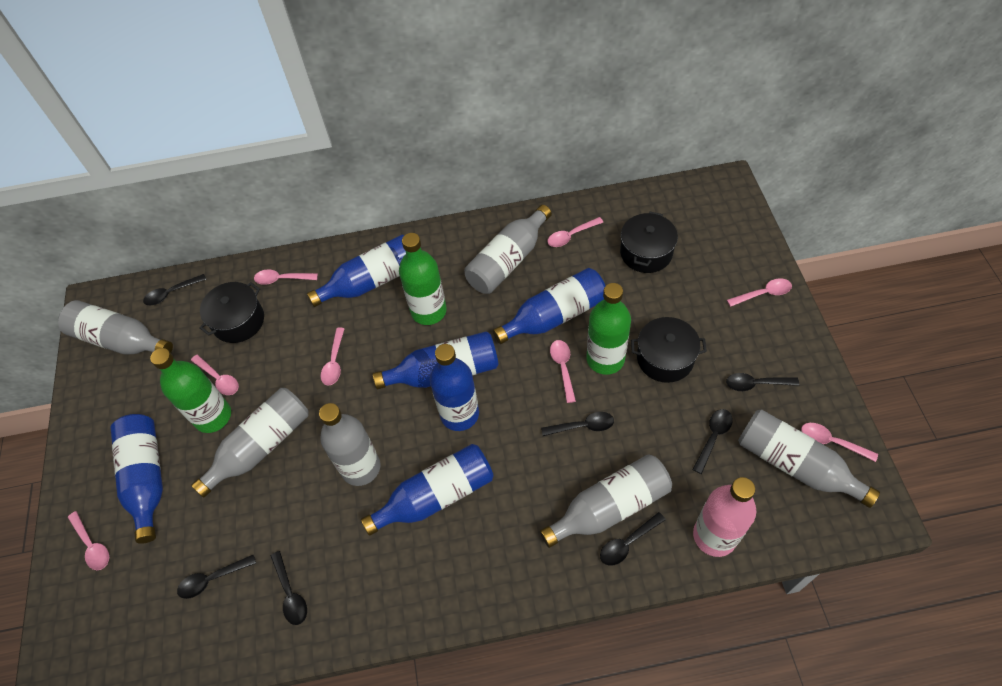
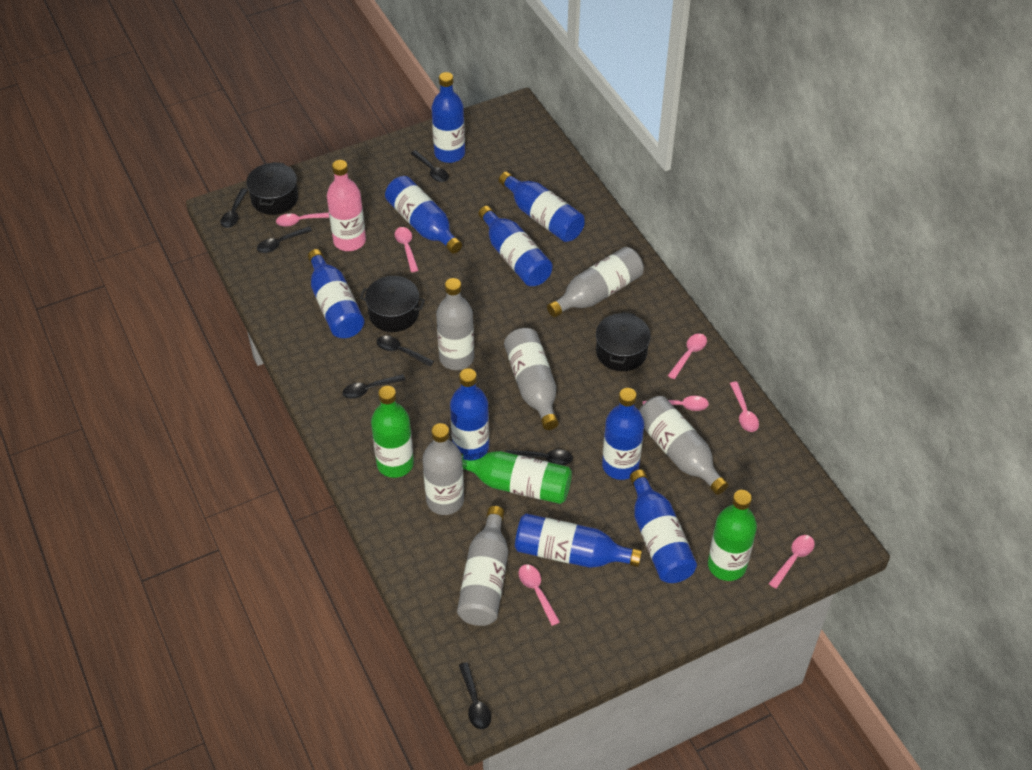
blue bottle: [111,414,163,544] [307,234,406,307] [361,444,494,536] [373,331,499,389] [430,344,479,431] [493,268,605,344] = 6 -> [308,249,365,338] [385,176,462,254] [432,72,465,163] [450,368,489,457] [478,206,553,286] [499,171,585,242] [515,514,642,568] [602,388,644,480] [630,470,697,583] = 9
pink spoon: [68,511,109,570] [191,354,239,395] [254,269,318,285] [321,328,345,386] [547,217,603,247] [550,340,576,403] [727,278,792,307] [801,423,878,462] = 8 -> [276,212,329,227] [395,227,418,272] [519,564,560,626] [643,396,709,411] [668,334,707,379] [730,382,759,432] [769,535,815,589] = 7

